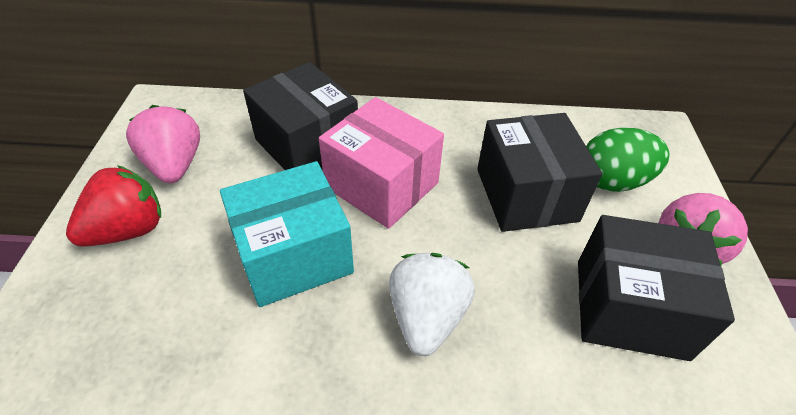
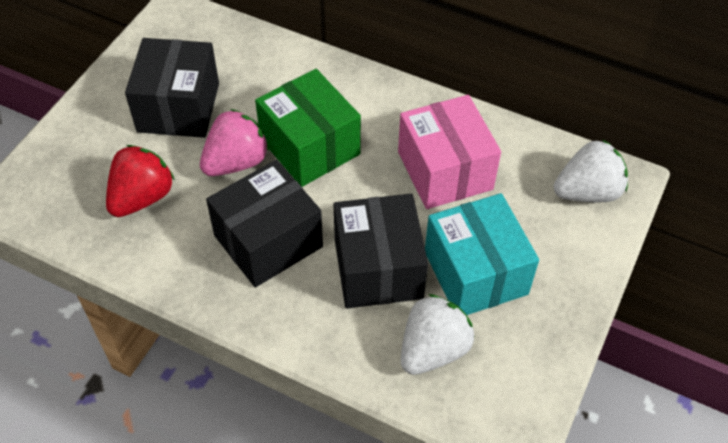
green box: none = 0 -> [255,69,361,187] = 1
green egg: [586,128,669,192] = 1 -> none = 0
pink strawberry: [126,105,200,184] [658,193,748,266] = 2 -> [200,109,269,176] = 1
white strawberry: [389,253,475,356] = 1 -> [401,294,475,375] [554,139,628,202] = 2

